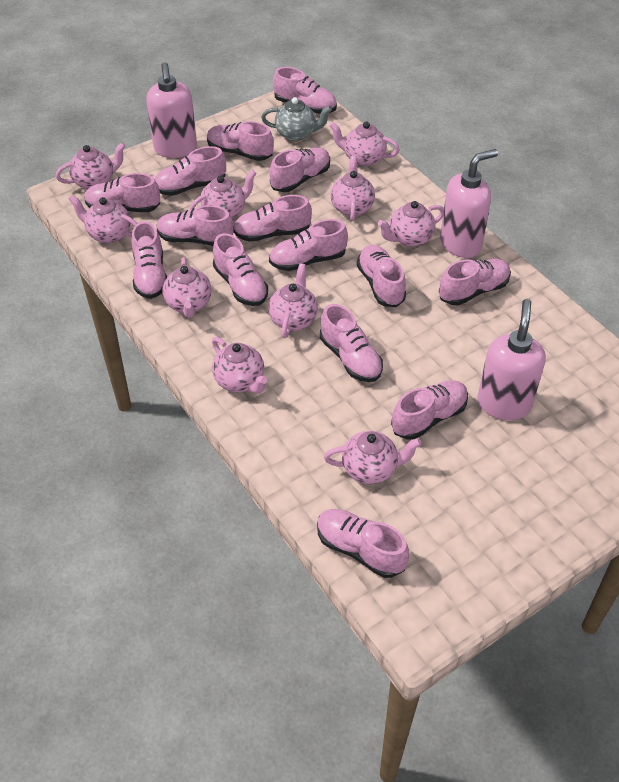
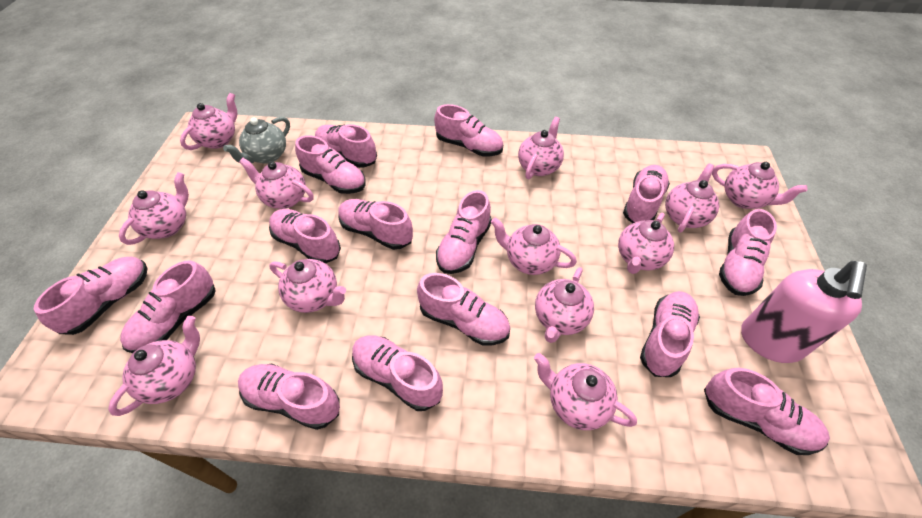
pink soap dispenser: [146,62,197,158] [440,149,498,258] [477,299,546,420] = 3 -> [741,261,867,363] = 1
pink teapot: [56,143,125,189] [69,195,138,243] [162,257,211,318] [190,170,257,218] [212,337,267,394] [268,263,318,338] [324,431,422,484] [330,122,400,166] [330,155,375,221] [378,201,444,247] = 10 -> [108,316,200,416] [119,172,189,245] [180,93,237,150] [239,158,313,209] [269,259,346,313] [491,218,577,275] [518,117,564,179] [534,353,637,430] [535,267,594,343] [618,213,674,274] [665,164,719,233] [712,162,807,209] = 12

